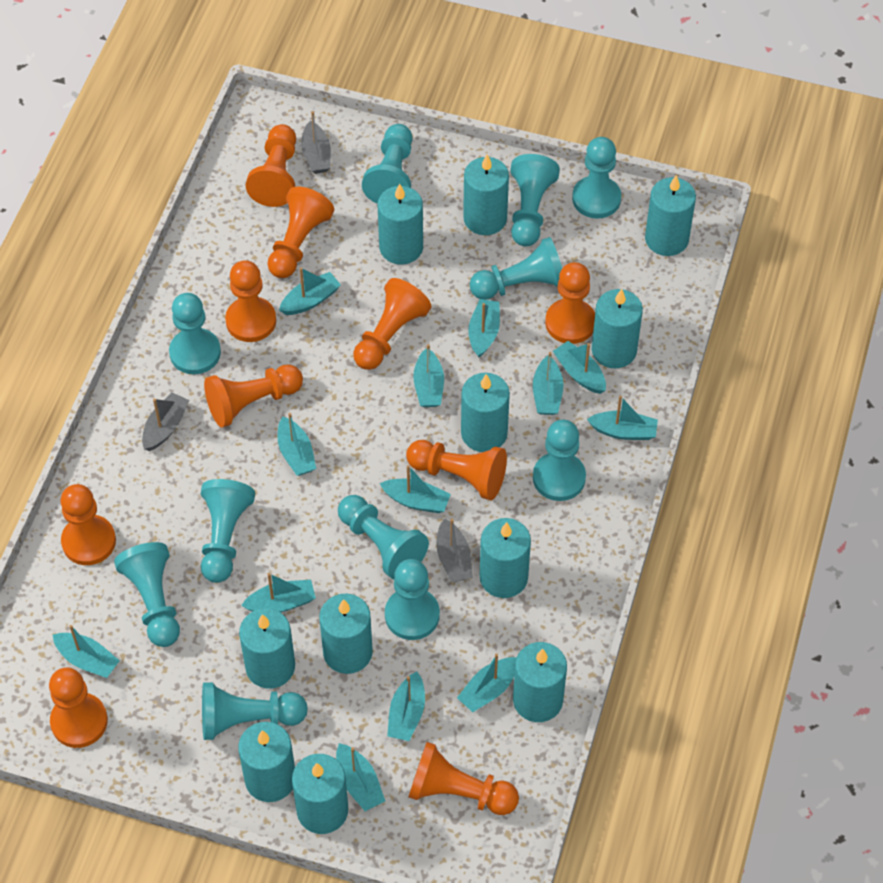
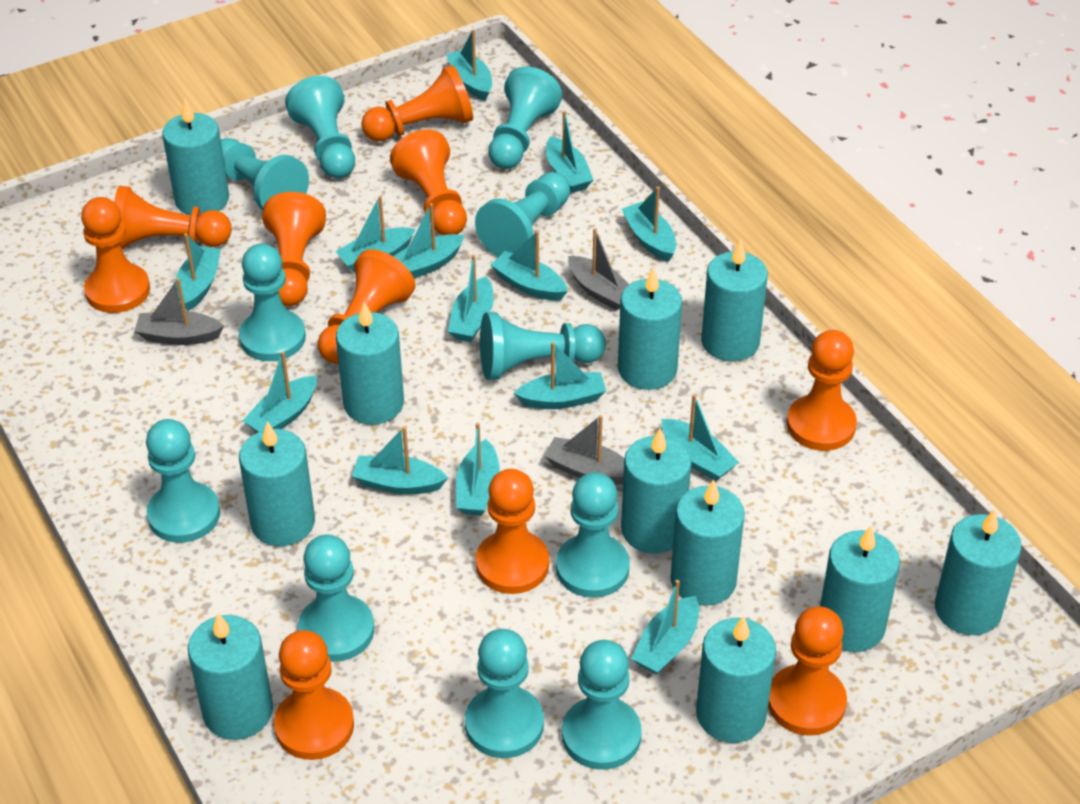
turquoise boat: [53,625,120,678] [241,573,316,613] [278,413,316,476] [279,268,341,315] [336,743,385,811] [380,465,451,513] [387,671,425,741] [413,344,444,407] [457,654,517,713] [468,299,500,357] [533,352,564,415] [553,341,606,394] [587,396,658,440] = 13 -> [176,233,221,311] [243,351,317,433] [335,196,415,273] [352,426,448,494] [393,203,464,278] [446,29,492,101] [448,254,494,342] [456,422,500,516] [491,230,568,301] [514,342,606,409] [546,111,593,193] [622,187,676,262] [631,580,699,675] [662,394,739,481] = 14

